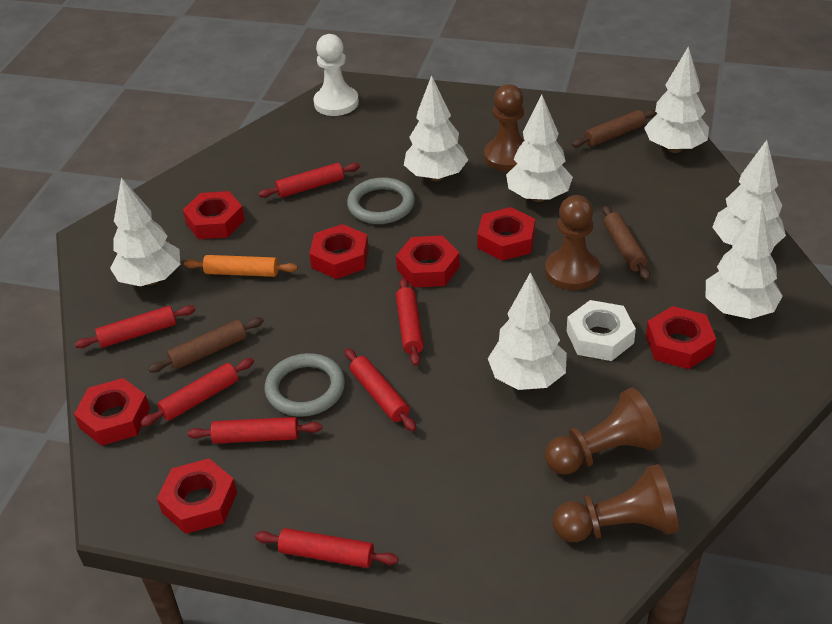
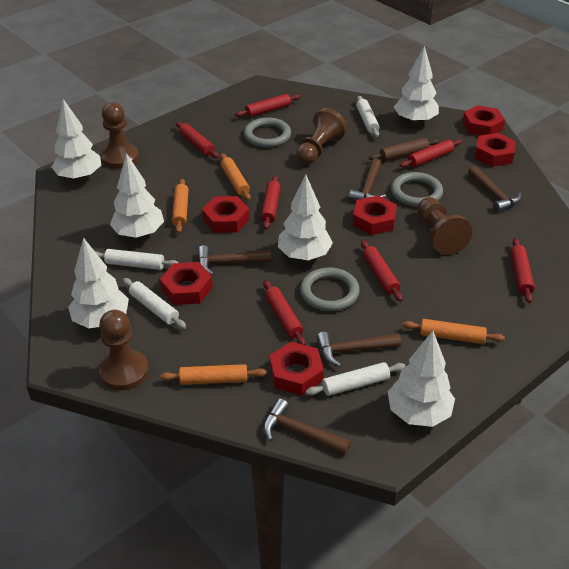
brown hammer: none = 0 -> [198,245,271,275] [263,399,351,455] [317,332,401,367] [349,158,386,201] [468,166,522,212] = 5
brown rolling pin: [148,317,264,373] [572,109,657,147] [602,205,650,280] = 3 -> [369,138,439,161] = 1
grey ring: [265,353,345,417] [347,177,415,224] = 2 -> [244,117,291,148] [300,267,360,311] [391,172,443,207] = 3
orange rolling pin: [184,255,298,277] = 1 -> [160,364,266,385] [172,179,189,233] [220,154,251,201] [403,319,505,344] = 4
red nut: [74,378,150,446] [157,459,237,534] [183,191,245,239] [309,224,369,279] [396,235,460,288] [477,207,535,261] [646,306,716,369] = 7 -> [160,262,213,305] [202,196,250,233] [270,342,324,395] [353,196,397,235] [462,105,505,136] [475,133,516,167] = 6
white nut: [567,300,636,361] = 1 -> none = 0
white pawn: [313,34,359,116] = 1 -> none = 0
white rolling pin: none = 0 -> [95,249,179,270] [123,278,186,329] [306,362,406,396] [356,96,380,137] = 4
white tree: [110,178,180,286] [404,75,468,181] [488,272,567,390] [506,95,573,202] [644,46,709,153] [706,203,783,319] [712,140,786,246] = 7 -> [52,99,101,181] [68,237,129,328] [110,153,164,238] [278,175,333,260] [388,331,455,427] [394,46,439,124] = 6

